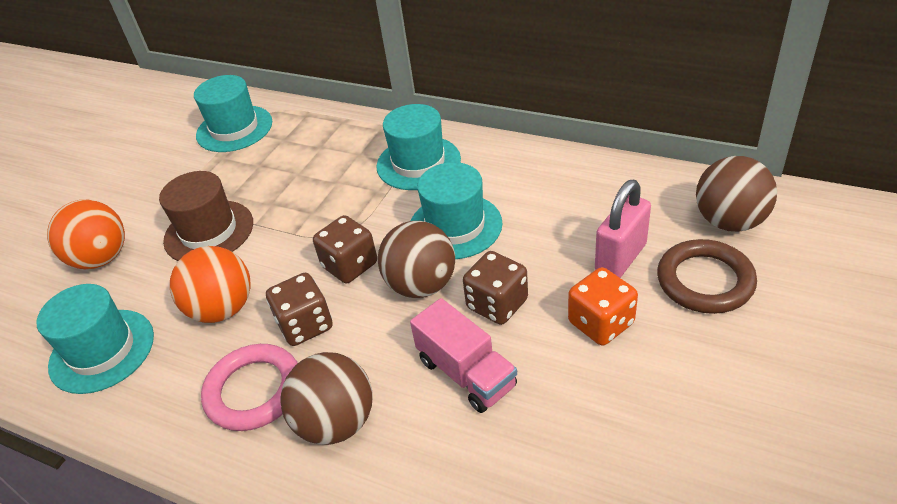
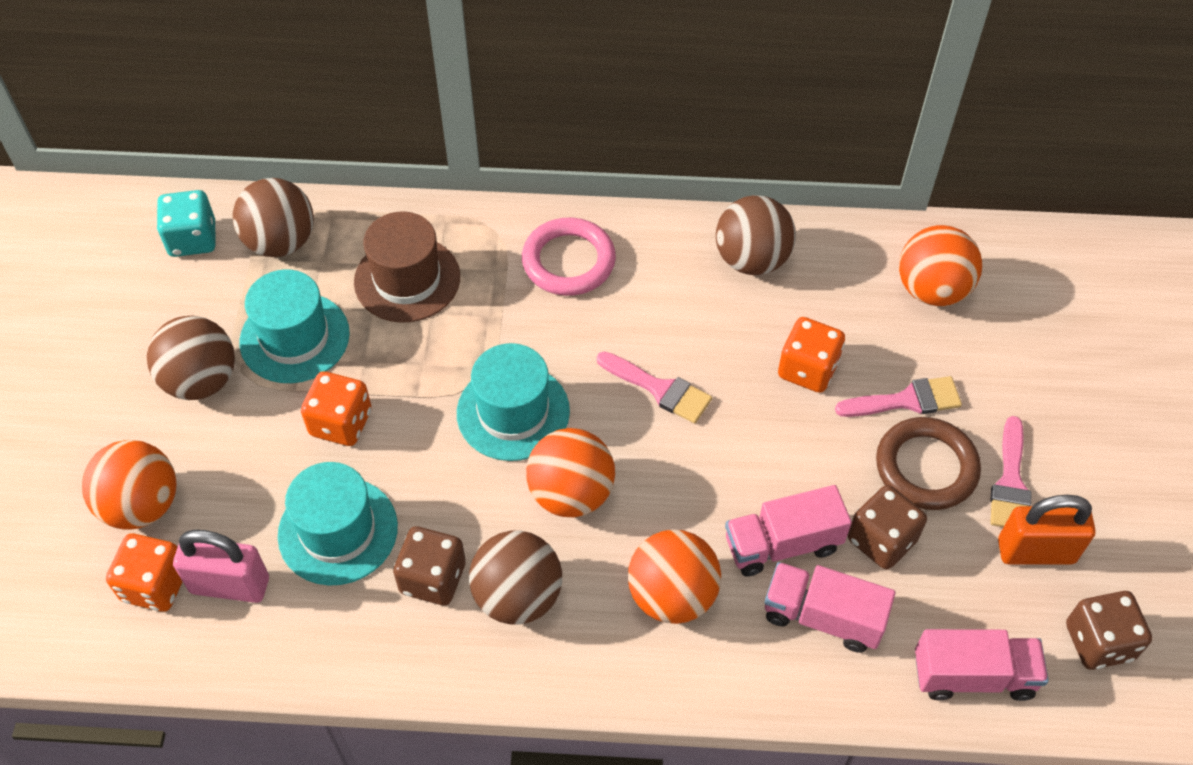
brown ball: [280,352,373,445] [378,221,455,298] [696,156,777,232] = 3 -> [147,316,235,400] [233,178,314,257] [469,531,562,624] [716,195,796,275] = 4
orange ball: [47,200,125,269] [170,246,251,323] = 2 -> [82,440,176,529] [526,428,615,517] [628,529,721,624] [899,225,982,306] = 4
orange dice: [568,267,638,346] = 1 -> [106,533,183,612] [301,371,372,446] [778,317,845,393] = 3
orange padlock: none = 0 -> [998,495,1096,565] = 1
pink brush: none = 0 -> [597,351,712,424] [835,376,962,417] [990,416,1032,527] = 3
pink truck: [410,298,517,413] = 1 -> [725,485,852,577] [765,562,895,653] [915,629,1049,701] = 3
turquoise dice: none = 0 -> [157,190,216,257] = 1
turquoise hat: [36,284,154,394] [194,75,272,152] [377,104,461,190] [411,162,503,259] = 4 -> [239,269,350,383] [278,462,398,586] [457,343,570,461] = 3

